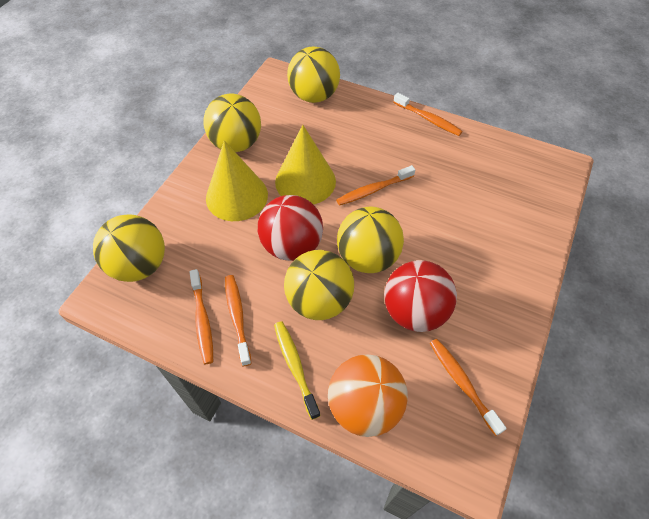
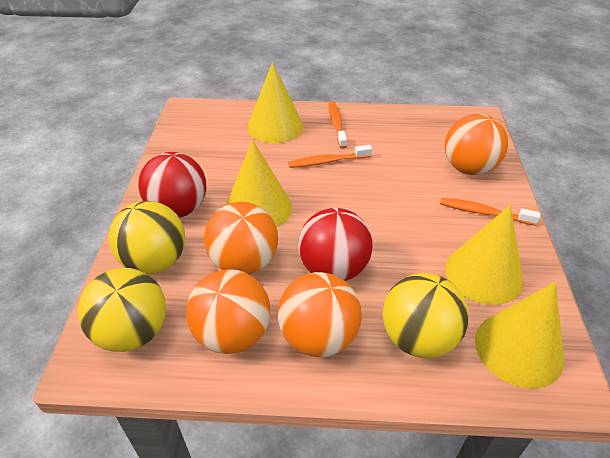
orange ball: [328,355,408,437] = 1 -> [186,269,271,354] [204,202,278,274] [278,272,362,357] [445,114,508,175] = 4
orange toothbrush: [190,269,213,364] [225,275,252,366] [336,165,415,206] [393,93,463,136] [430,339,507,436] = 5 -> [288,145,372,168] [329,101,347,149] [440,198,540,226] = 3
yellow ball: [93,214,165,282] [203,94,261,152] [284,250,354,320] [287,46,340,103] [337,207,404,273] = 5 -> [78,268,166,352] [109,201,185,274] [382,273,469,358] = 3
yellow cone: [206,140,268,221] [275,125,336,205] = 2 -> [226,140,292,228] [247,62,303,143] [445,205,523,305] [475,282,564,389] = 4
yellow toothbrush: [274,321,321,420] = 1 -> none = 0

